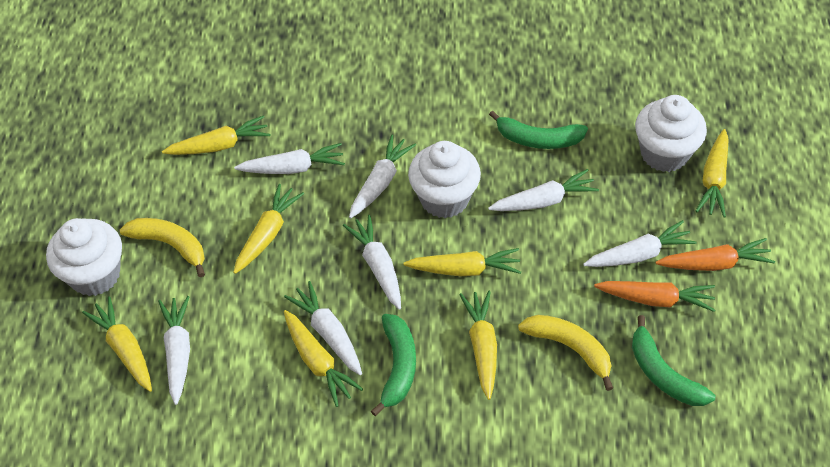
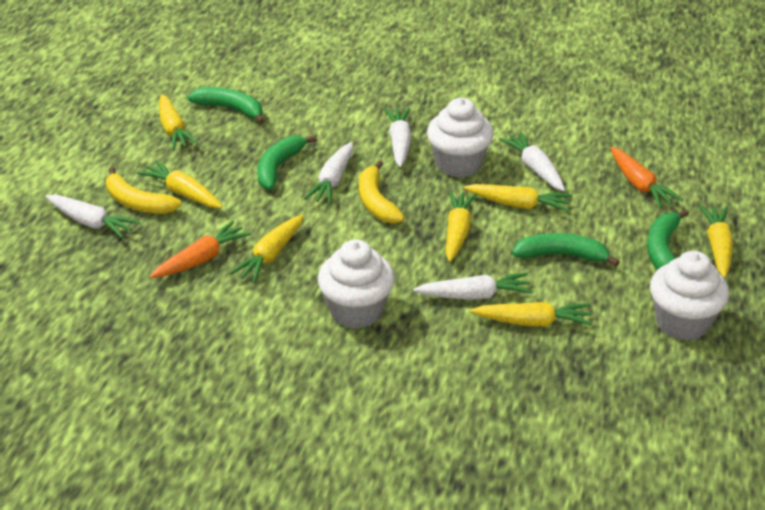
green banana: [371,314,416,416] [489,110,588,149] [632,315,715,406] = 3 -> [187,87,265,124] [257,135,317,189] [512,233,619,266] [647,209,689,270] = 4
white carrot: [158,296,190,405] [234,143,345,174] [284,281,362,375] [343,215,401,310] [349,135,416,218] [488,169,599,211] [583,220,697,267] = 7 -> [46,195,140,238] [304,142,353,204] [384,108,411,167] [413,273,533,300] [499,132,565,191] = 5

